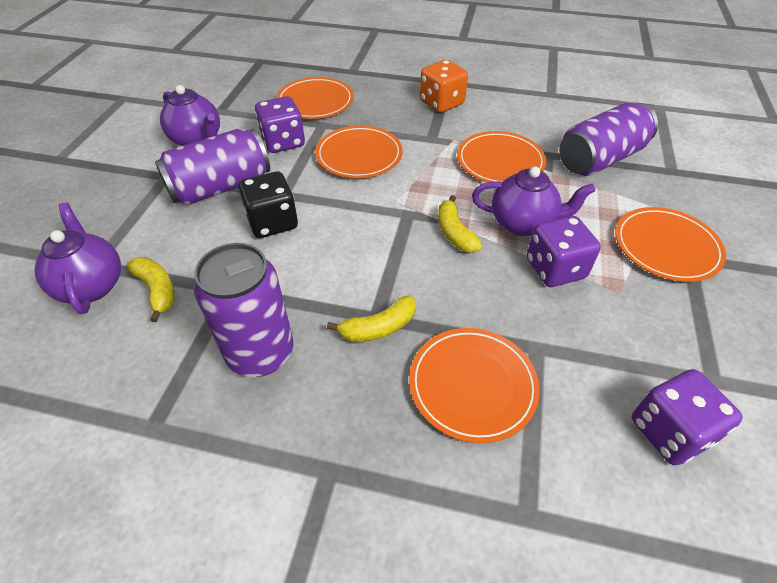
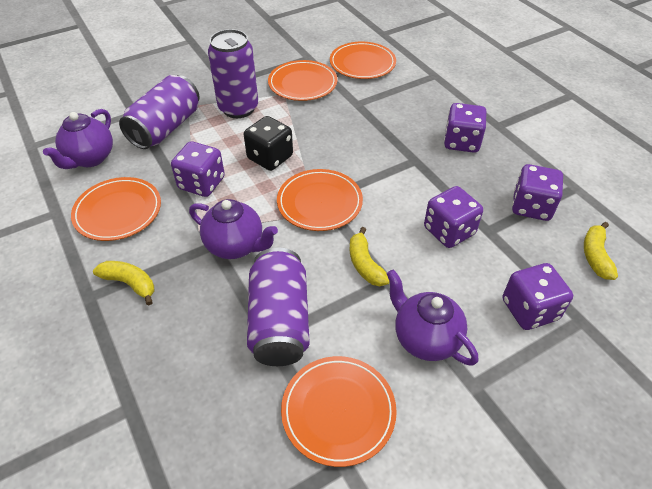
orange dice: [420,60,468,113] = 1 -> none = 0
purple dice: [255,96,305,153] [527,216,601,287] [632,369,743,465] = 3 -> [171,141,225,197] [424,186,483,248] [444,103,487,153] [503,263,573,330] [512,164,563,221] = 5

